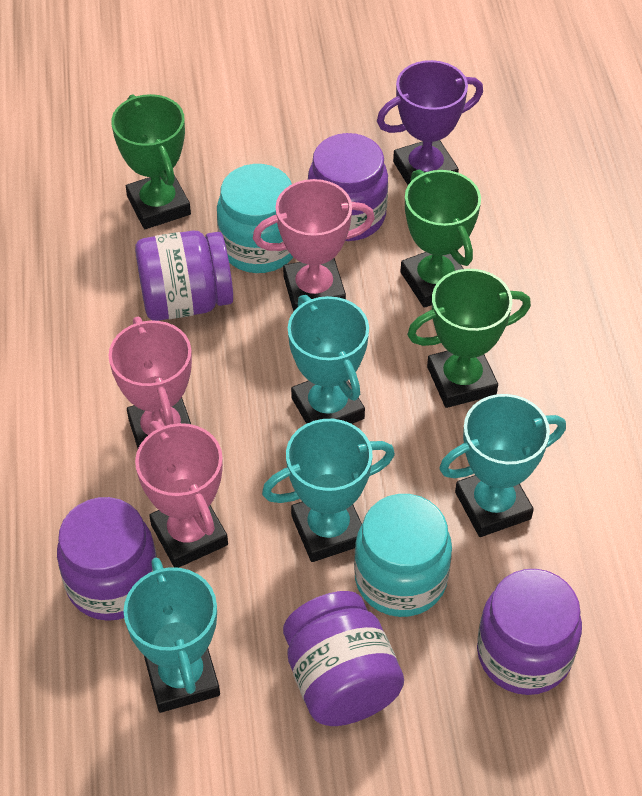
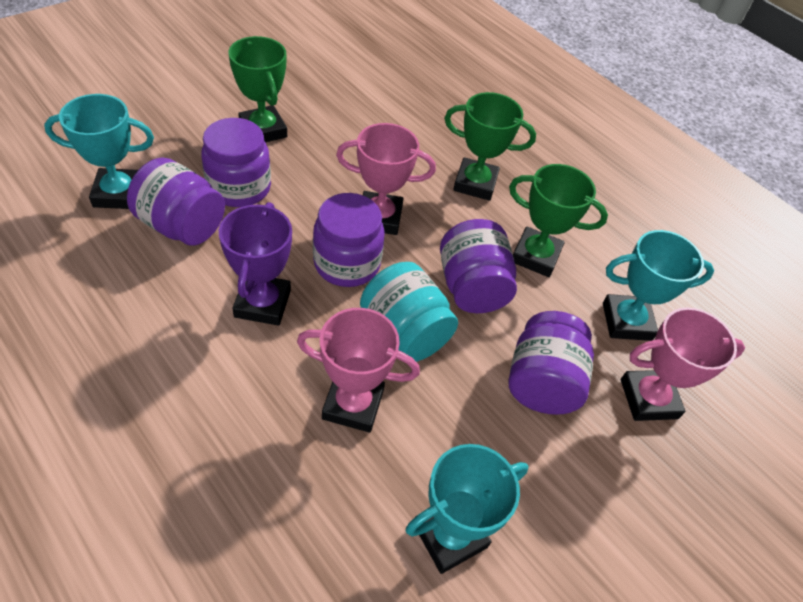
turquoise jar: [217,164,293,273] [354,494,452,617] = 2 -> [360,262,458,362] = 1
turquoise trophy: [123,557,220,713] [262,419,395,562] [288,295,369,424] [439,394,566,537] = 4 -> [44,94,154,209] [405,444,528,574] [603,230,714,341] = 3

